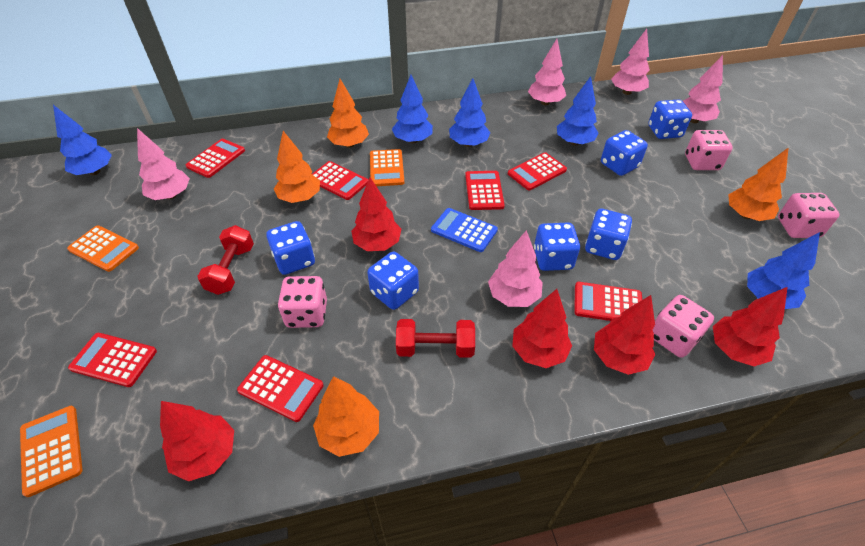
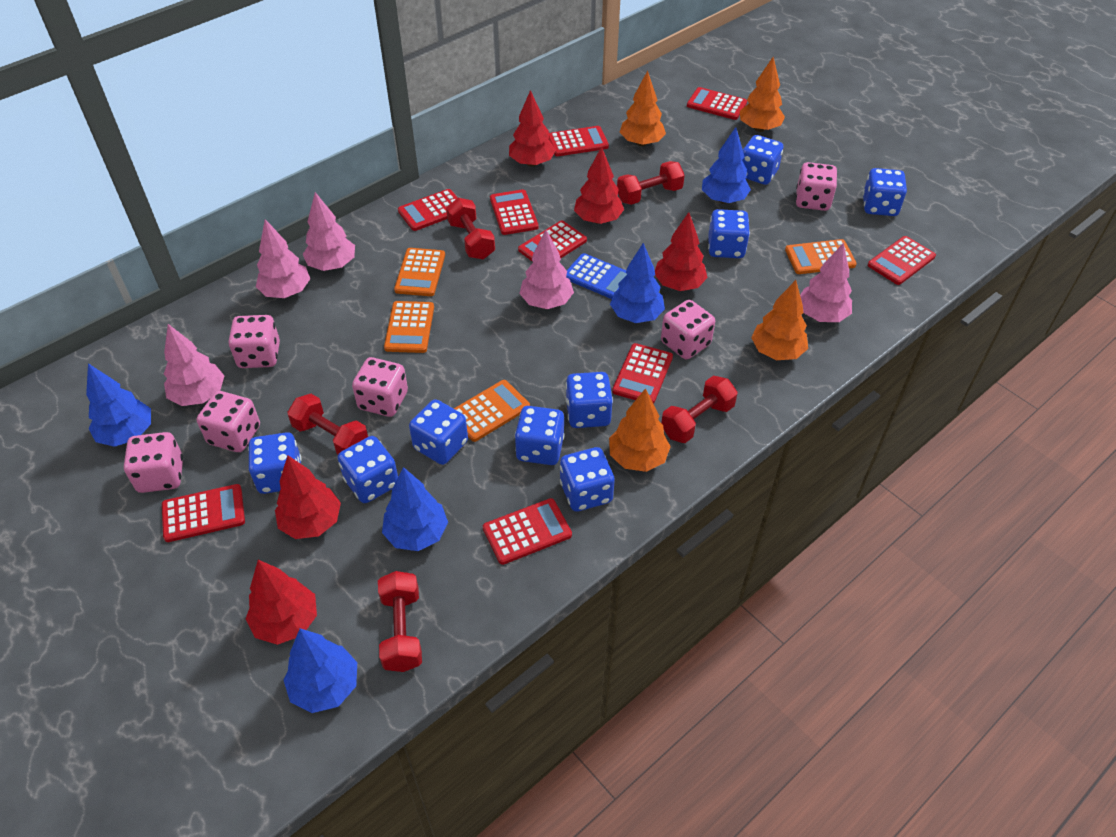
blue dice: [266,221,315,275] [367,252,419,310] [534,223,580,271] [585,209,632,260] [601,130,648,176] [648,99,692,139] = 6 -> [248,432,301,494] [338,436,398,503] [409,399,468,465] [515,406,565,465] [560,447,615,511] [566,372,613,428] [708,209,750,258] [742,135,783,185] [863,168,907,216] = 9
orange calculator: [20,406,82,497] [67,226,139,272] [370,149,404,186] = 3 -> [384,301,434,353] [394,248,445,296] [454,380,530,442] [785,239,857,274] = 4
pink dice: [278,276,327,328] [653,295,714,358] [685,130,733,170] [778,193,839,238] = 4 -> [124,432,183,493] [197,391,260,452] [228,315,280,368] [352,357,408,417] [661,300,715,360] [796,162,837,211] = 6
red calculator: [68,333,157,387] [186,139,245,178] [237,355,323,422] [312,161,368,200] [465,171,505,210] [508,152,567,191] [574,282,642,321] = 7 -> [162,484,245,542] [398,189,458,231] [483,498,572,565] [490,189,539,235] [518,221,587,262] [548,126,609,156] [612,343,673,404] [687,87,747,120] [868,236,936,285] = 9
red dumbbell: [197,225,254,295] [396,319,475,358] = 2 -> [287,394,368,455] [378,571,422,672] [446,198,495,259] [617,161,685,205] [661,376,738,443] = 5

